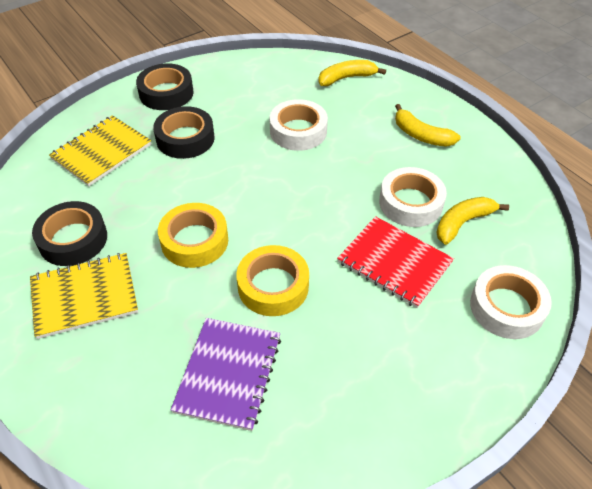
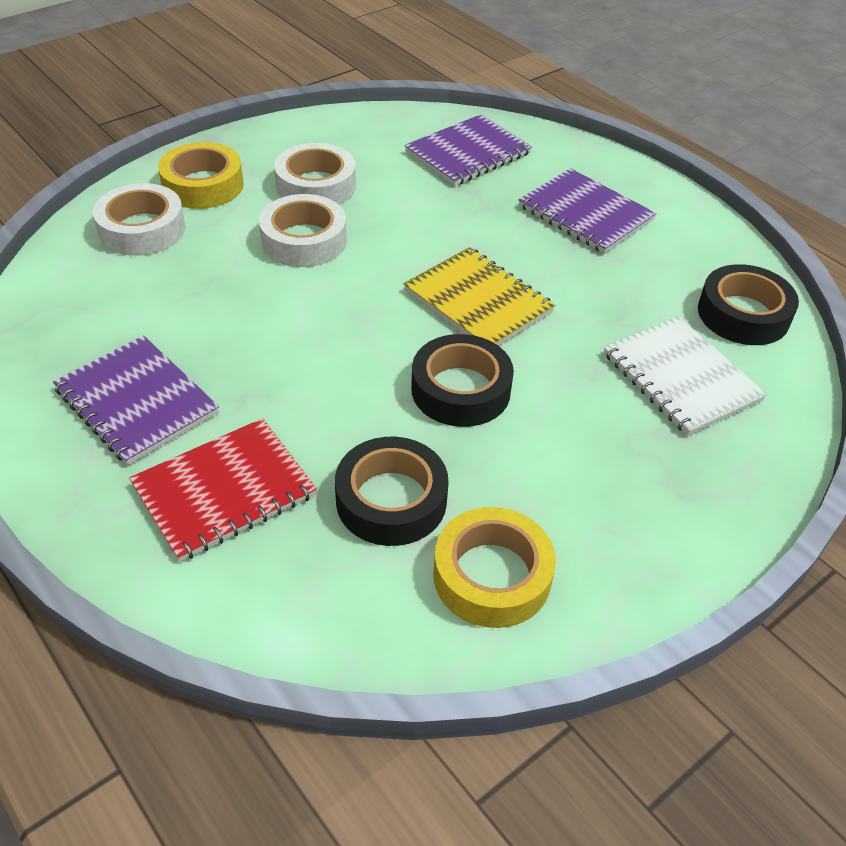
purple notebook: [171,318,281,431] = 1 -> [53,335,219,465] [405,114,532,186] [519,168,657,254] = 3
white notebook: none = 0 -> [604,316,767,436] = 1
yellow banana: [318,60,386,86] [395,104,461,147] [436,197,509,245] = 3 -> none = 0
yellow notebook: [30,253,138,339] [49,115,151,186] = 2 -> [403,247,555,346] = 1

